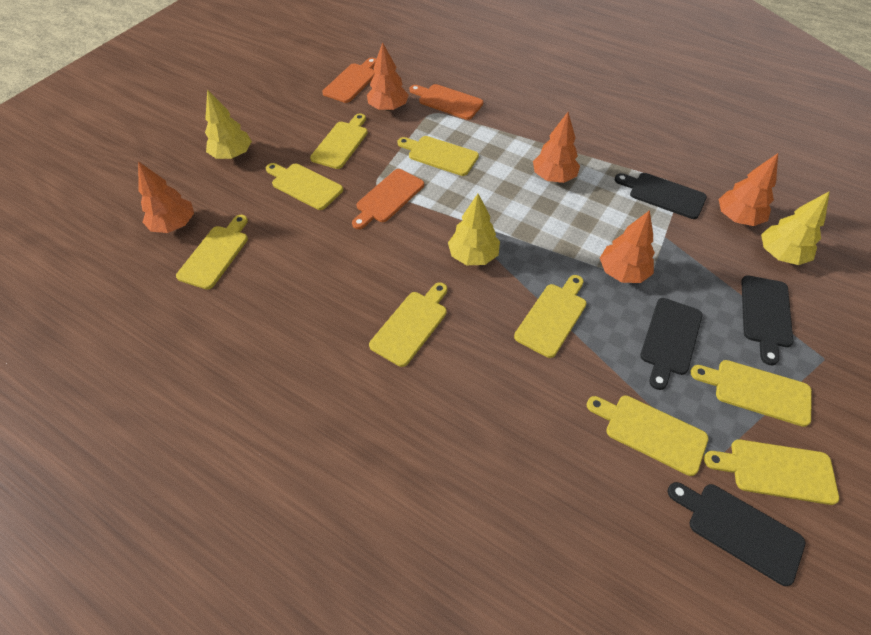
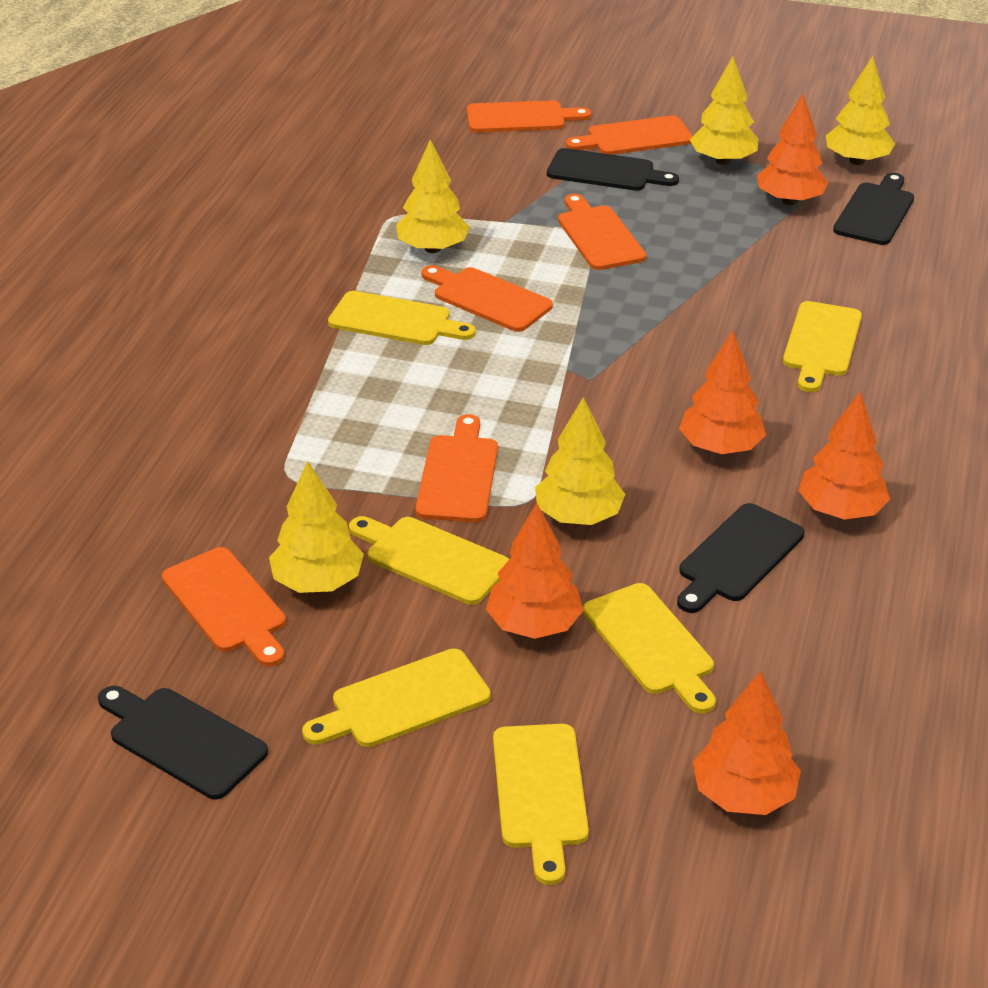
orange cutting board: [322,58,376,103] [352,169,424,229] [410,84,483,120] = 3 -> [162,547,286,667] [415,414,498,522] [421,265,553,332] [467,100,591,133] [558,194,646,270] [566,116,693,155] = 6
yellow cutting board: [176,215,248,290] [266,163,343,210] [310,113,368,169] [369,282,447,367] [397,136,479,176] [514,275,587,358] [587,395,708,476] [691,360,812,427] [704,439,839,505] = 9 -> [302,649,491,747] [328,291,476,345] [349,516,509,605] [493,724,589,885] [583,583,716,714] [783,301,862,392] = 6
yellow tree: [205,89,252,159] [448,194,500,265] [761,191,830,265] = 3 -> [269,461,364,593] [396,139,470,253] [535,397,625,525] [690,56,758,165] [826,56,895,165] = 5

